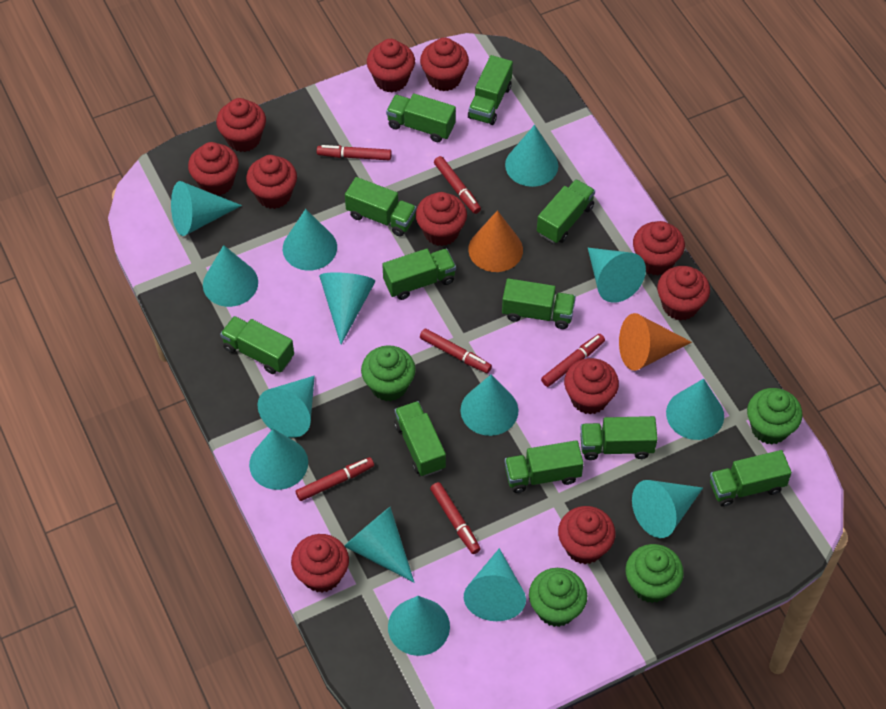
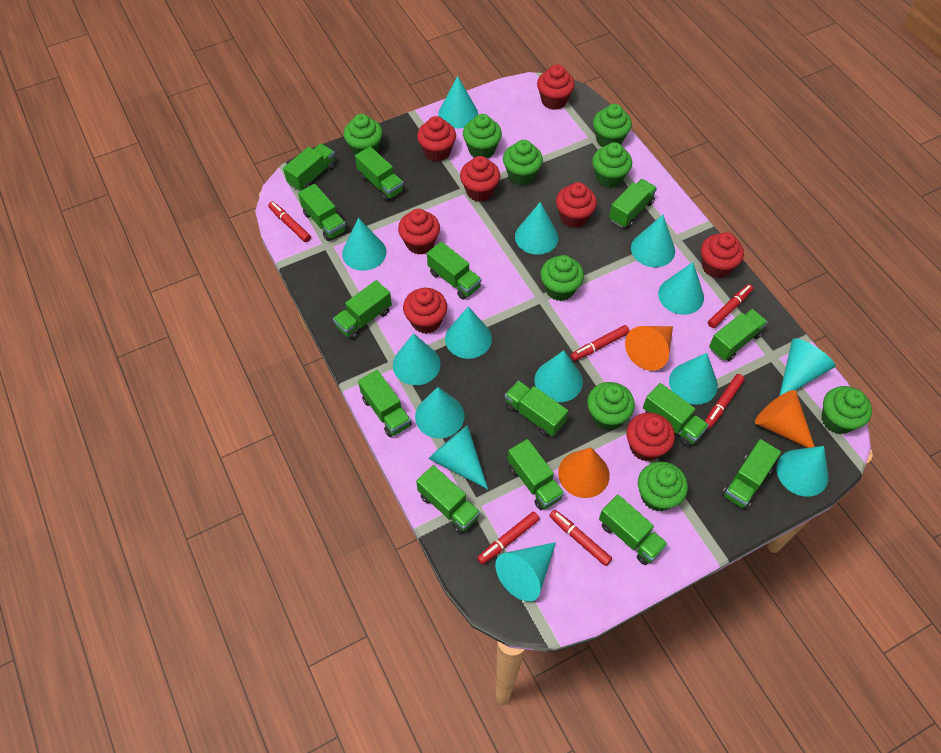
green cupcake: [361,345,416,401] [529,568,587,627] [625,544,684,603] [747,388,803,445] = 4 -> [344,114,383,155] [463,114,502,158] [503,140,543,185] [541,255,584,301] [587,382,635,430] [592,142,632,188] [593,104,632,147] [638,462,688,511] [822,386,872,434] = 9
green truck: [220,316,294,374] [345,177,416,236] [382,249,456,300] [386,93,456,142] [394,401,446,477] [468,55,513,125] [502,278,576,329] [505,440,584,493] [537,179,595,243] [580,416,658,460] [710,450,792,507] = 11 -> [283,144,336,191] [298,184,347,241] [333,280,392,340] [355,146,404,201] [358,370,412,437] [416,465,480,534] [427,242,481,300] [505,381,568,437] [508,439,564,510] [599,495,668,565] [609,179,657,228] [643,383,709,447] [709,309,768,361] [722,439,781,510] = 14
orange cone: [468,210,523,272] [619,313,692,371] = 2 -> [558,448,610,498] [625,326,673,371] [755,390,815,448] = 3
red cupcake: [188,142,239,196] [216,98,266,152] [246,155,297,209] [291,534,349,593] [367,39,415,92] [416,192,467,246] [420,37,469,91] [558,506,615,564] [564,358,619,414] [633,221,685,275] [657,266,710,321] = 11 -> [398,209,440,255] [403,288,447,334] [417,116,456,162] [460,156,500,202] [537,65,575,110] [556,182,597,228] [626,412,675,461] [701,232,744,278] = 8

